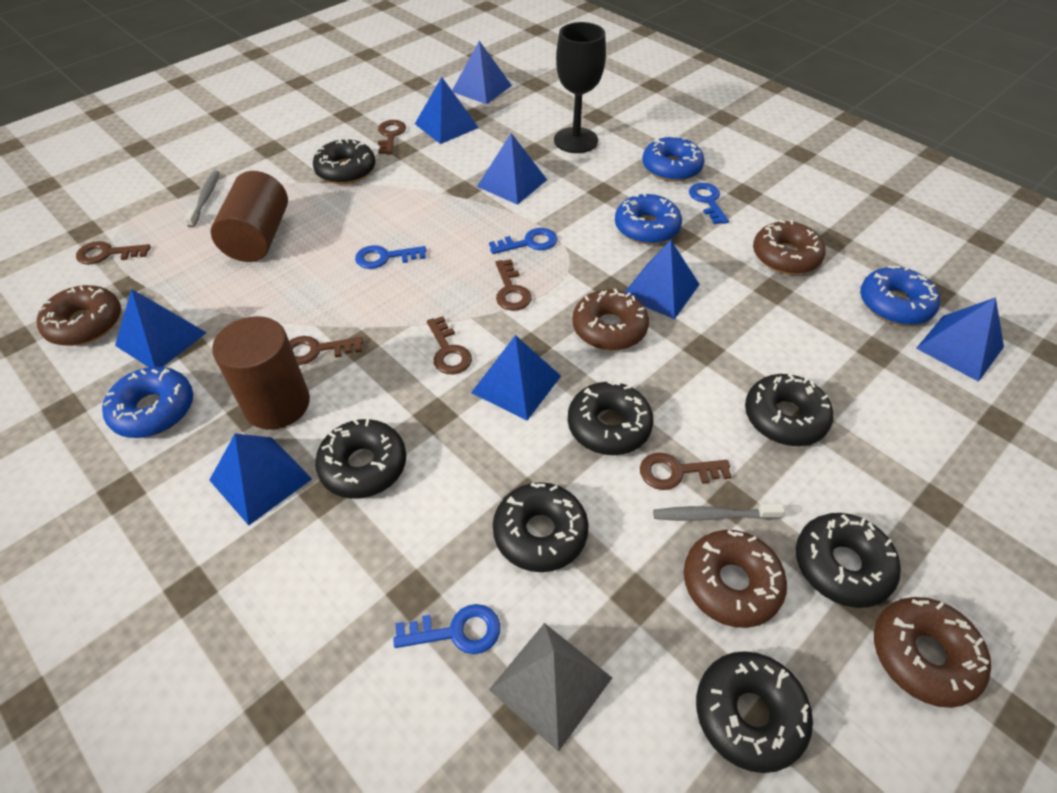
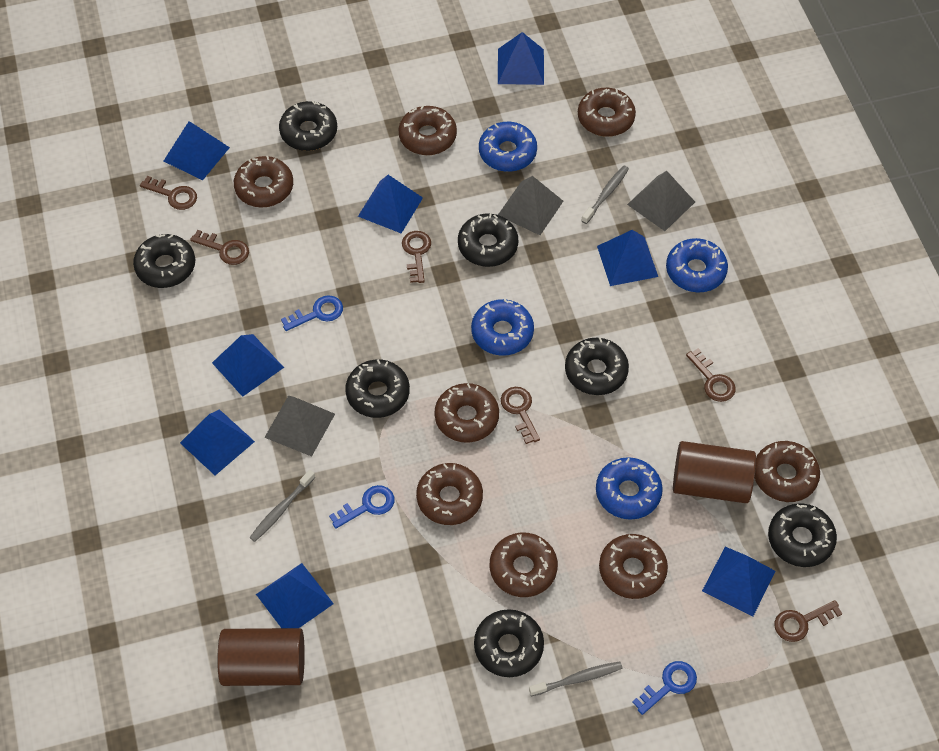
black goblet: [554,22,606,153] = 1 -> none = 0
blue key: [355,245,426,269] [393,604,500,654] [489,228,557,254] [689,183,729,224] = 4 -> [281,295,343,331] [329,485,395,529] [632,661,697,715] = 3
brown donut: [37,285,121,346] [572,288,649,351] [684,530,787,628] [753,220,825,274] [874,597,991,708] = 5 -> [234,156,293,208] [399,105,457,155] [416,463,483,525] [435,383,499,443] [490,532,558,597] [578,88,636,137] [599,534,668,599] [755,441,820,502] = 8
grey pyramid: [489,623,612,752] = 1 -> [264,395,335,456] [498,176,563,235] [627,171,695,231] = 3
grey toothbrush: [184,171,220,228] [653,504,785,521] = 2 -> [249,470,315,542] [529,661,623,696] [581,166,629,224] = 3

